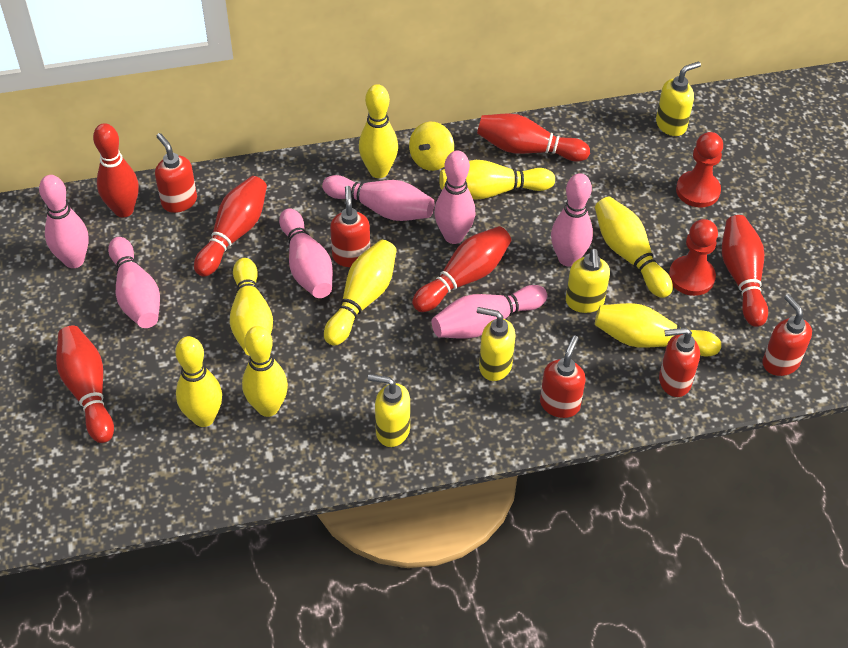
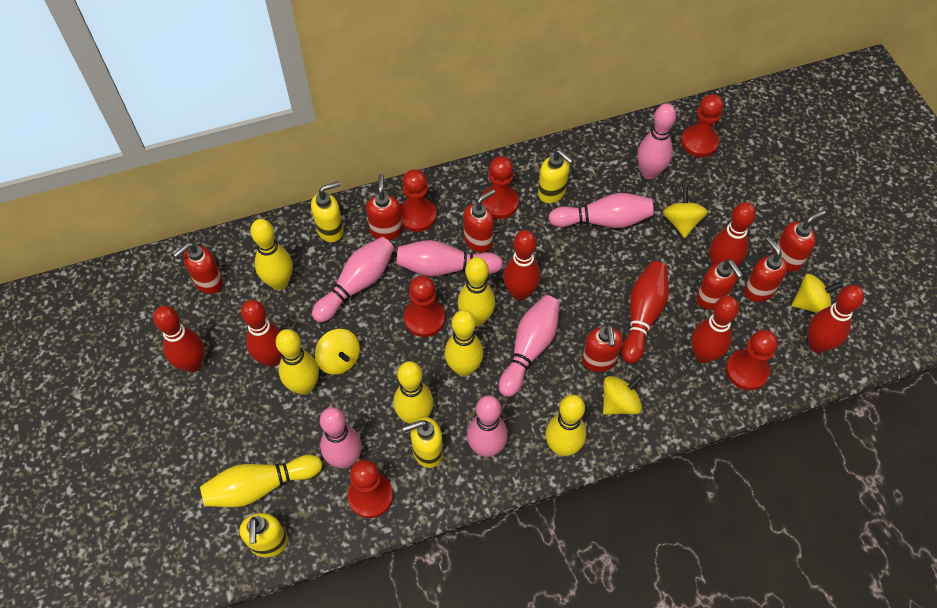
red bowling pin: [56,325,114,443] [93,123,139,217] [194,176,267,277] [412,226,511,312] [477,113,590,162] [722,215,768,327] = 6 -> [153,306,205,373] [241,300,282,367] [503,230,540,301] [622,261,669,364] [691,296,739,363] [709,202,756,266] [808,285,864,353] = 7
red pawn: [669,219,718,296] [676,132,723,207] = 2 -> [347,459,393,518] [400,169,437,232] [404,275,445,337] [482,156,519,219] [681,94,723,157] [726,329,778,390] = 6
red soap dispenser: [155,133,197,213] [330,186,370,267] [540,335,586,418] [659,328,700,397] [762,294,812,376] = 5 -> [173,242,223,294] [366,174,402,240] [464,189,495,252] [582,324,623,372] [696,259,743,310] [744,237,788,302] [773,210,826,272] = 7
yellow bowling pin: [175,336,222,427] [230,258,273,356] [242,326,288,417] [324,240,397,346] [359,84,398,178] [439,160,555,200] [595,197,673,298] [595,303,721,356] = 8 -> [200,455,322,507] [250,219,293,290] [276,329,319,395] [393,361,433,424] [445,310,484,377] [458,257,495,327] [545,394,586,456] = 7
yellow spinning top: [409,122,454,171] = 1 -> [315,329,360,375] [603,375,643,415] [663,188,708,238] [792,274,843,313] = 4

